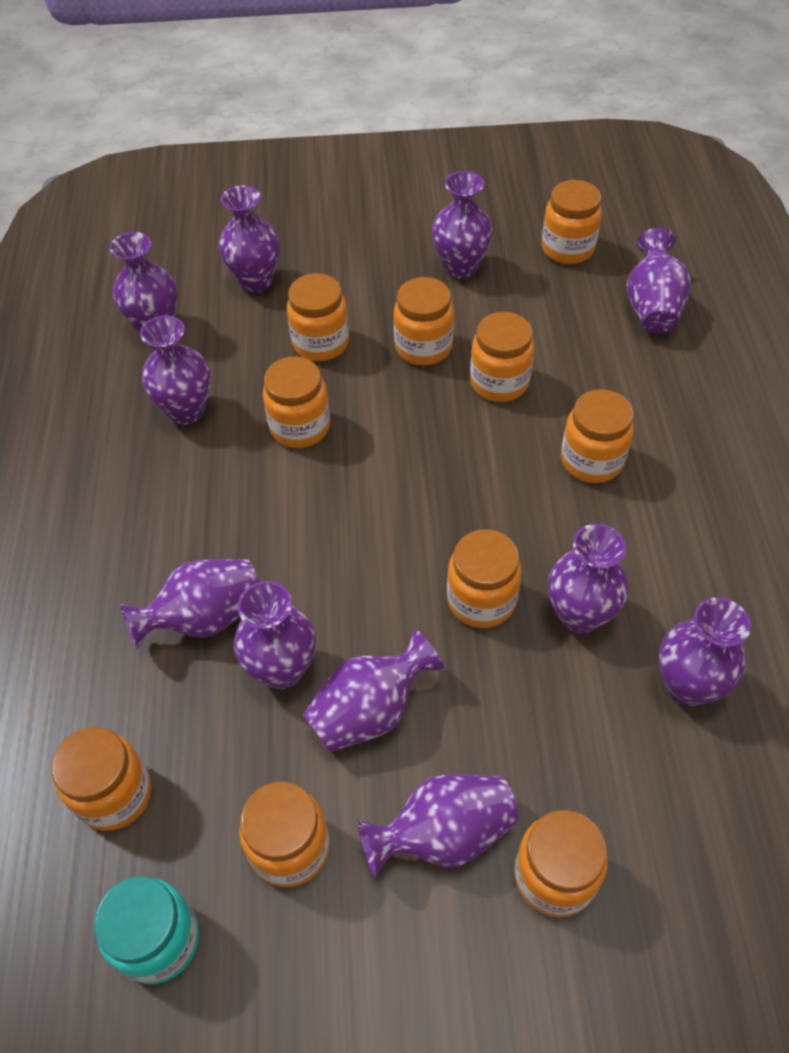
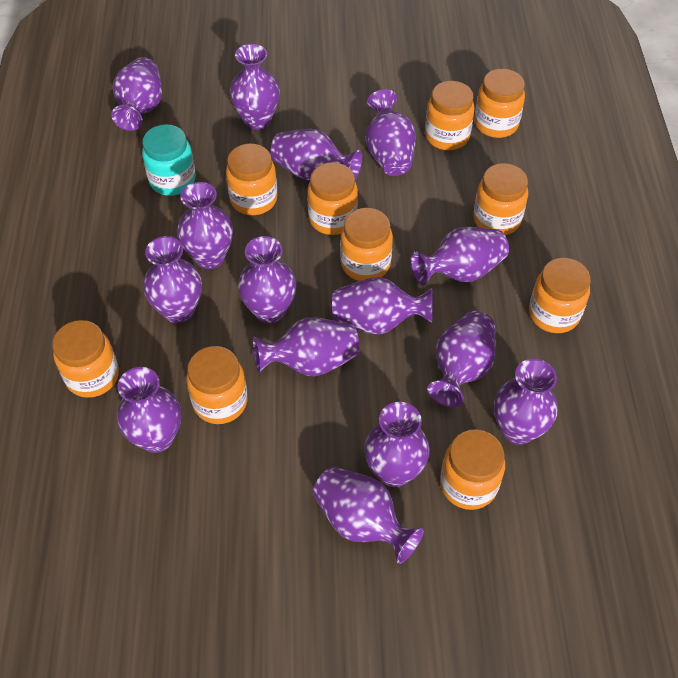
purple vase: [110,232,178,333] [120,559,259,649] [140,315,211,425] [219,185,280,293] [234,581,316,689] [303,629,445,753] [357,774,518,876] [432,171,493,279] [548,524,629,634] [627,228,691,334] [658,597,751,706] = 11 -> [111,57,162,131] [117,367,181,453] [143,236,202,324] [177,182,233,269] [230,44,280,130] [238,236,296,324] [253,317,359,377] [270,129,362,181] [313,467,424,564] [332,277,433,335] [364,402,430,487] [365,89,416,176] [411,227,509,285] [427,311,496,407] [494,359,558,445] = 15

